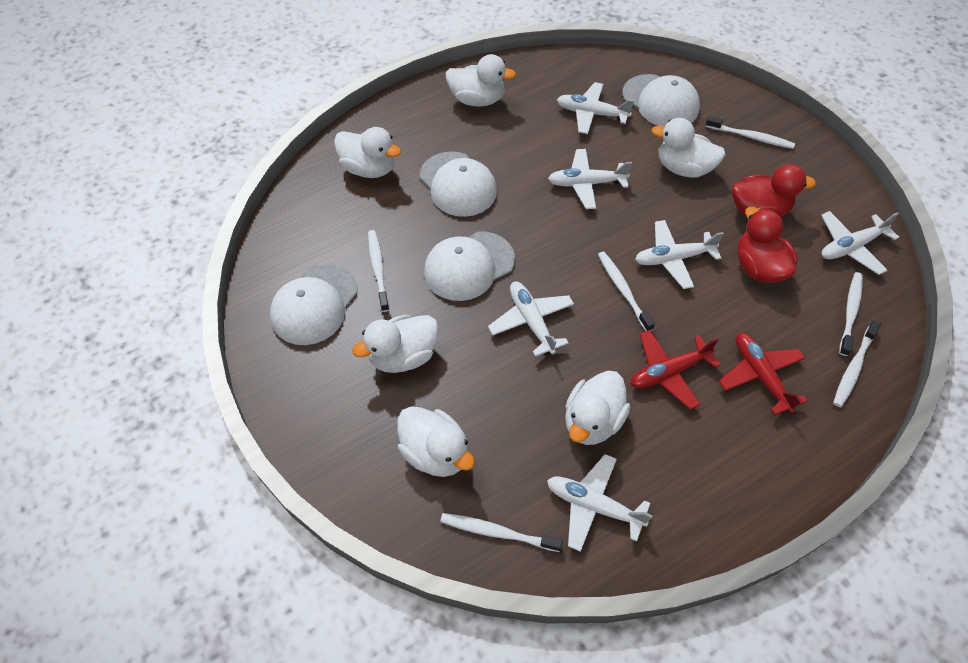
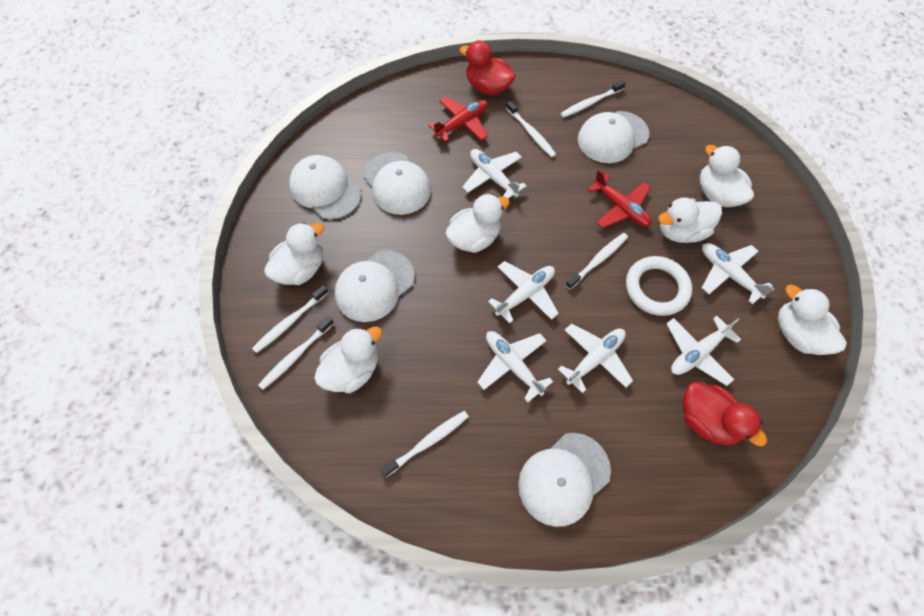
white cap: [270,264,358,345] [420,151,497,217] [424,231,515,301] [622,74,700,126] = 4 -> [289,155,361,220] [335,250,415,322] [363,152,431,215] [518,433,611,527] [578,111,649,163] = 5
white ring: none = 0 -> [626,256,692,316] = 1

